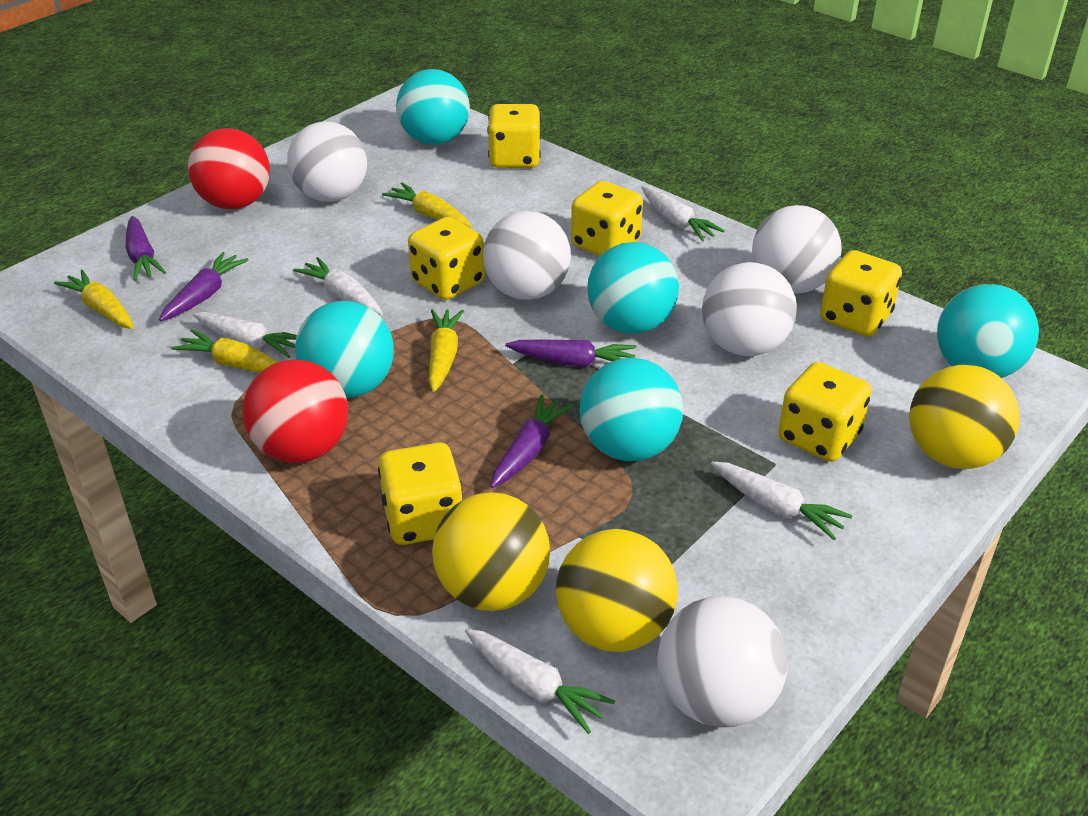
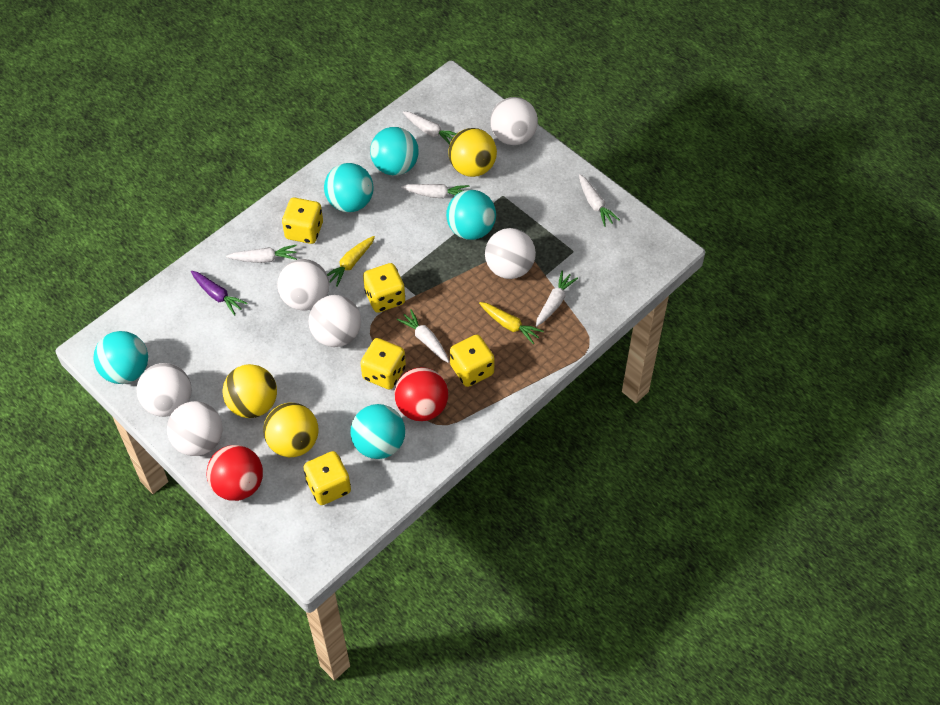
purple carrot: [126,216,166,281] [159,252,248,321] [490,395,573,488] [505,340,637,367] = 4 -> [191,271,248,316] = 1
white ball: [287,121,367,202] [483,211,571,300] [657,596,788,727] [702,262,797,356] [752,205,842,294] = 5 -> [136,363,192,417] [167,401,223,456] [277,259,329,310] [309,295,361,347] [485,228,536,279] [490,97,538,145] = 6
white carrot: [193,312,297,358] [293,257,383,315] [465,629,615,734] [641,186,725,241] [711,461,852,540] = 5 -> [226,245,297,263] [397,309,449,363] [401,184,470,198] [403,111,457,145] [536,271,578,326] [579,174,620,227] = 6
yellow carrot: [54,269,134,329] [172,329,278,373] [382,183,472,228] [429,309,464,392] = 4 -> [327,236,375,287] [479,302,544,344] = 2
yellow dice: [378,443,463,545] [408,217,485,300] [487,104,541,168] [571,181,643,256] [778,362,871,462] [820,250,902,337] = 6 -> [282,198,323,244] [303,451,351,505] [361,338,406,390] [363,263,405,313] [450,335,495,387] = 5

